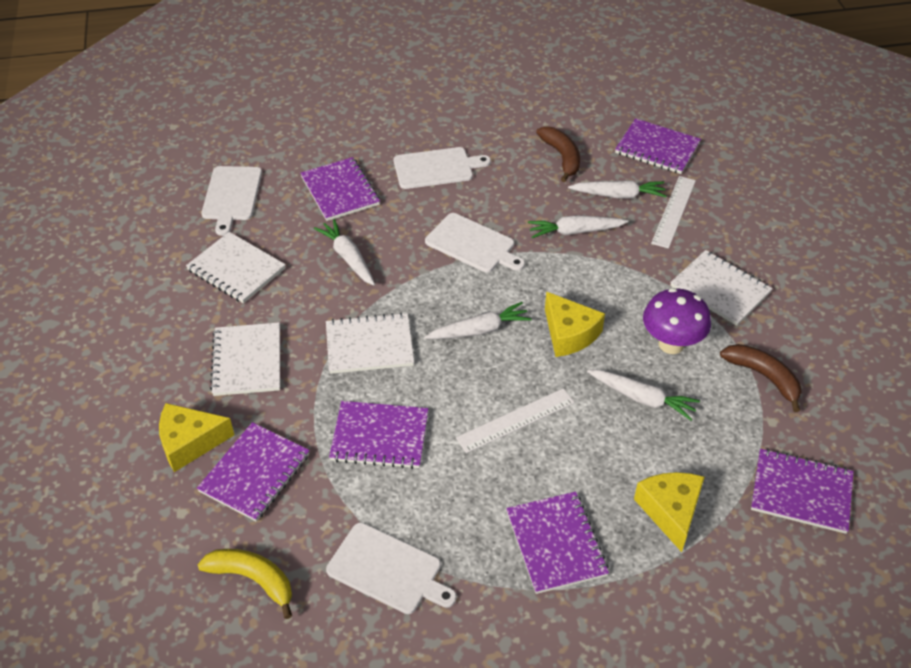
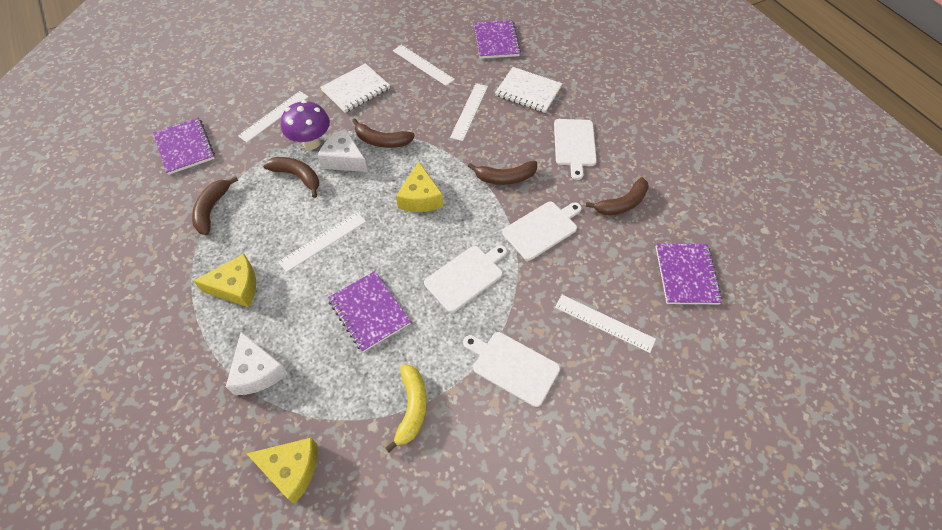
brown banana: [536,126,580,182] [720,344,801,412] = 2 -> [192,176,238,235] [263,157,319,198] [352,119,415,148] [468,161,537,185] [586,177,649,215] = 5
purple notebook: [197,422,310,521] [300,157,380,221] [329,401,428,469] [506,492,609,594] [615,118,701,174] [751,449,854,534] = 6 -> [153,118,215,175] [328,271,411,352] [474,20,521,59] [656,244,722,304] = 4
white carrot: [314,219,375,286] [424,302,532,339] [528,215,629,238] [568,180,666,199] [587,370,700,421] = 5 -> none = 0
white cheese: none = 0 -> [226,332,288,395] [317,128,368,172] = 2
white notebook: [186,232,286,303] [210,322,280,396] [326,312,414,374] [670,250,773,326] = 4 -> [320,63,390,113] [495,67,562,113] = 2
white ruler: [456,388,575,453] [651,176,696,249] = 2 -> [238,91,309,142] [278,212,366,272] [393,45,455,86] [450,83,488,141] [555,295,656,353] = 5

